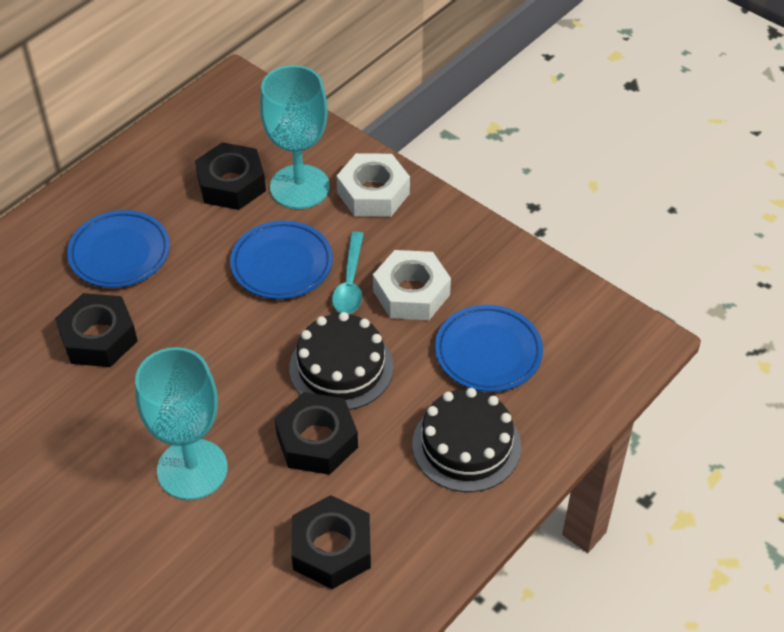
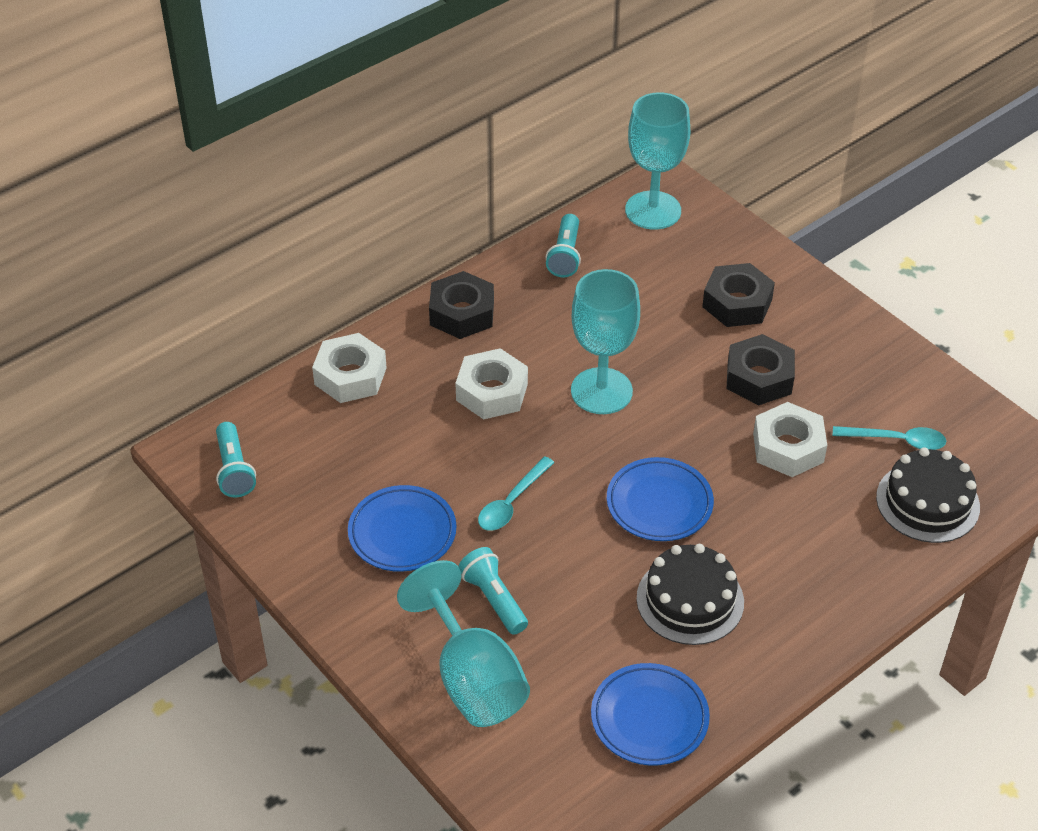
black nut: [55,293,138,367] [195,142,266,210] [275,392,358,475] [291,495,371,589] = 4 -> [429,271,494,339] [702,263,775,327] [727,334,795,405] = 3
turquoise flashlight: none = 0 -> [216,422,256,497] [458,547,528,635] [545,214,581,277] = 3
turquoise goblet: [135,347,228,500] [260,65,330,209] = 2 -> [397,560,530,727] [571,269,640,414] [625,92,690,230] = 3
turquoise spoon: [332,232,364,314] = 1 -> [478,456,555,531] [833,426,946,450] = 2
white nut: [337,153,410,217] [373,250,451,320] = 2 -> [312,333,387,403] [455,348,528,420] [753,402,827,477] = 3

